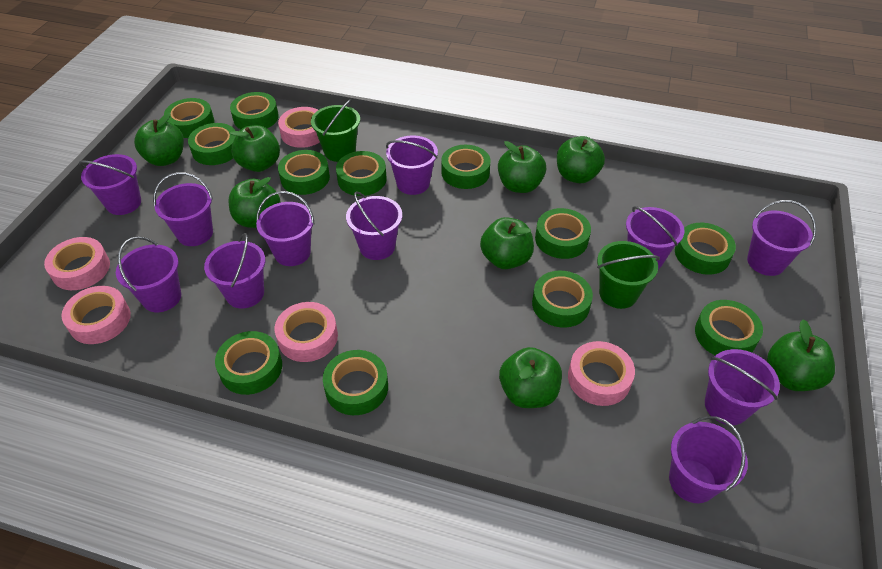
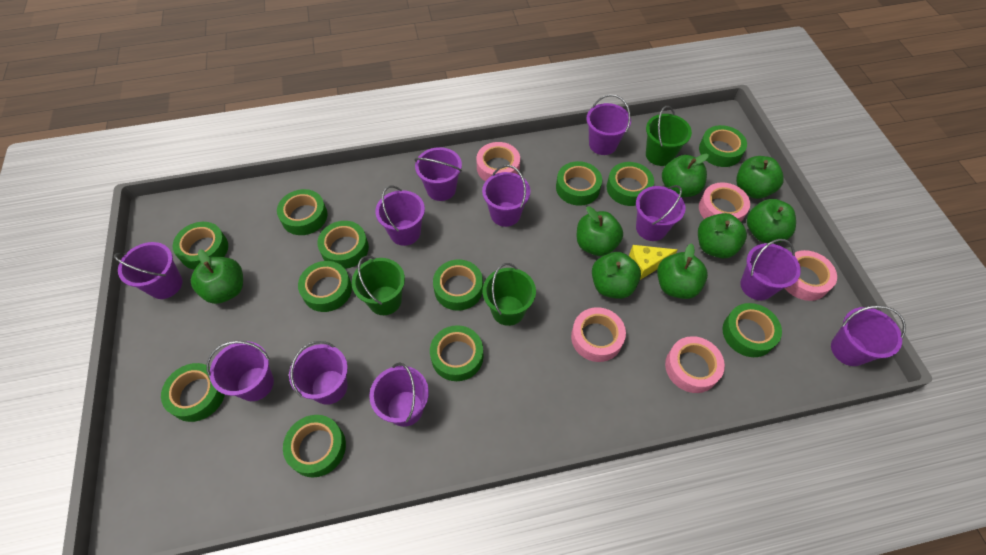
green bucket: [311,99,360,162] [597,241,660,309] = 2 -> [352,256,405,315] [483,263,536,326] [646,106,692,166] = 3
yellow cheese: none = 0 -> [629,245,677,280] = 1

